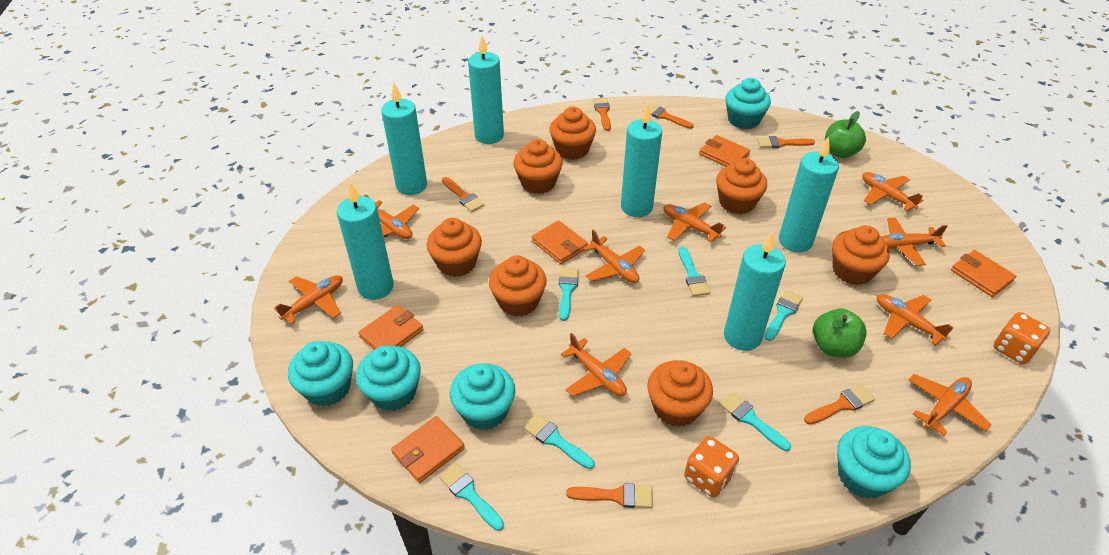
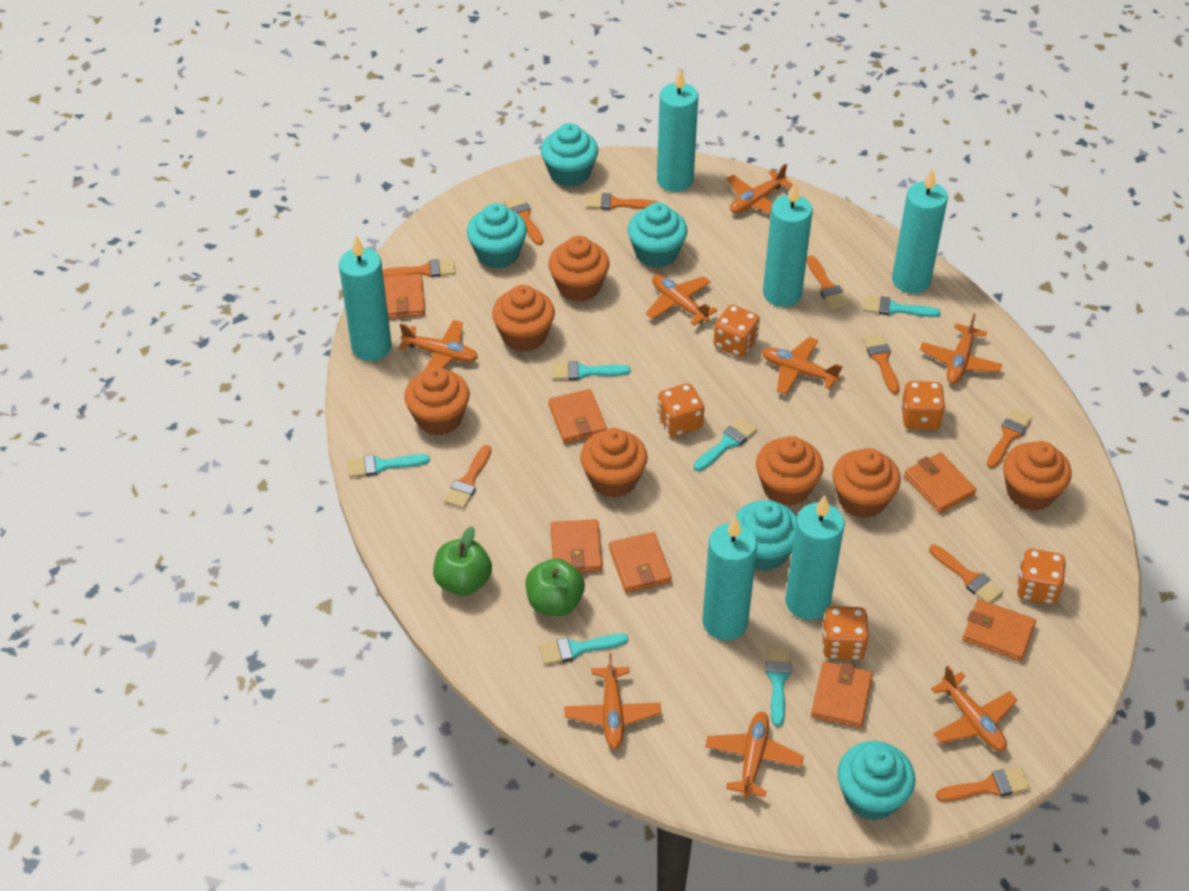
orange brush: [442,177,485,212] [566,483,653,508] [593,97,611,131] [643,104,694,129] [757,136,815,148] [804,384,875,425] = 6 -> [382,259,456,277] [444,445,492,509] [504,195,543,245] [586,193,657,210] [806,256,849,309] [863,334,900,394] [929,544,1004,603] [936,767,1030,801] [987,409,1032,468] = 9
orange dice: [684,436,739,498] [994,312,1050,364] = 2 -> [657,383,704,437] [714,305,760,357] [822,606,869,660] [901,381,945,430] [1017,549,1066,604] = 5
orange plane: [274,275,343,325] [364,194,419,239] [561,333,631,396] [583,230,645,283] [664,202,726,242] [862,172,923,211] [877,294,954,345] [882,218,947,266] [908,374,991,435] = 9 -> [398,320,478,371] [564,653,661,749] [646,274,718,326] [705,711,804,798] [727,164,793,214] [762,337,843,395] [920,313,1002,384] [931,666,1017,751] = 8
orange wallet: [358,305,424,350] [391,416,465,483] [532,220,588,264] [699,135,750,167] [951,250,1016,297] = 5 -> [383,274,425,319] [548,389,607,444] [551,519,602,573] [609,532,672,593] [811,661,873,728] [904,452,976,513] [962,599,1036,662] = 7

